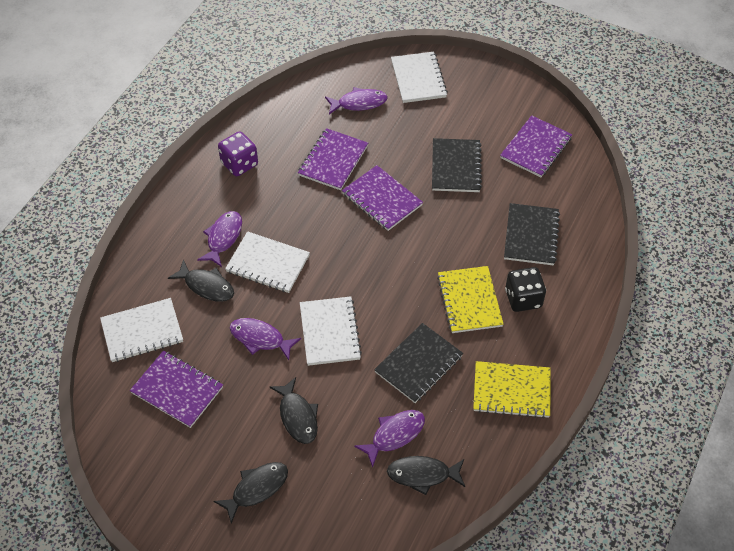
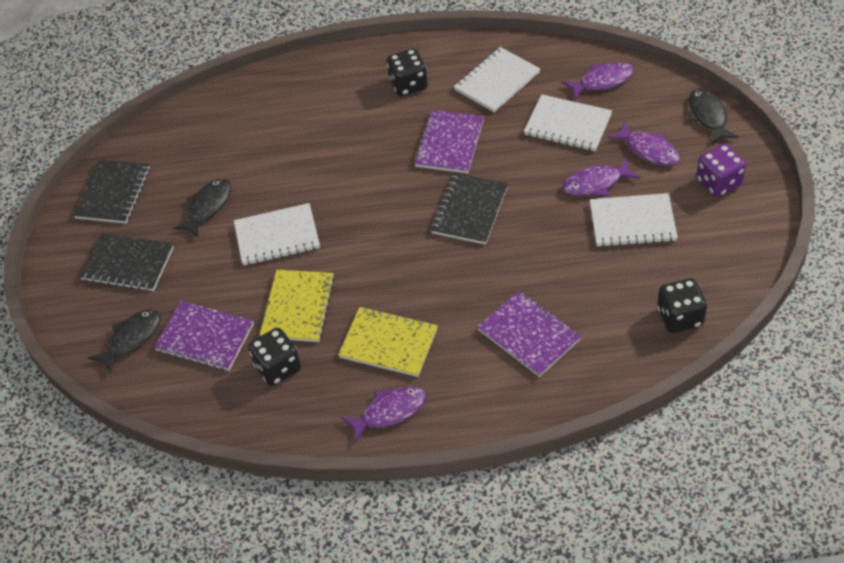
black dice: [505,267,546,312] = 1 -> [248,328,301,386] [387,48,428,97] [657,278,707,333] = 3
black fish: [168,259,234,302] [213,462,288,524] [269,377,318,444] [387,456,465,495] = 4 -> [88,309,161,374] [173,179,231,238] [688,88,738,144] = 3
purple notebook: [130,351,223,428] [298,128,368,190] [342,165,423,231] [500,115,572,177] = 4 -> [154,301,254,371] [414,110,484,174] [477,291,581,377] = 3

